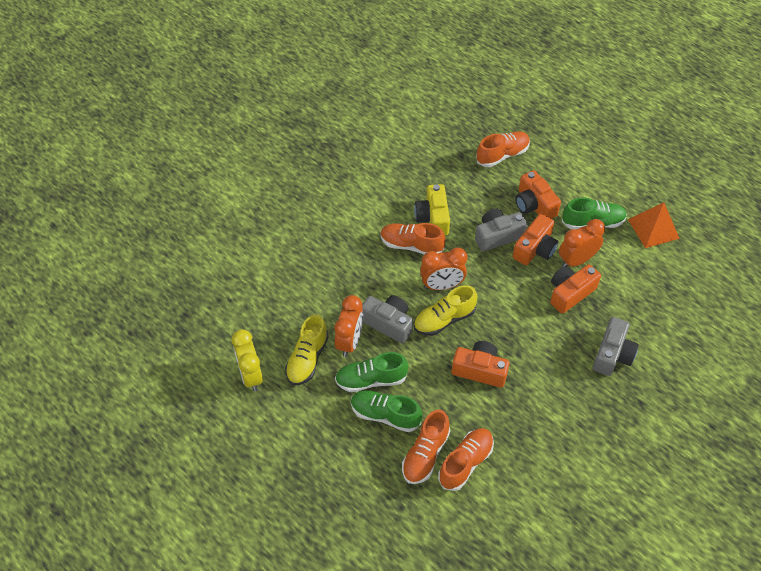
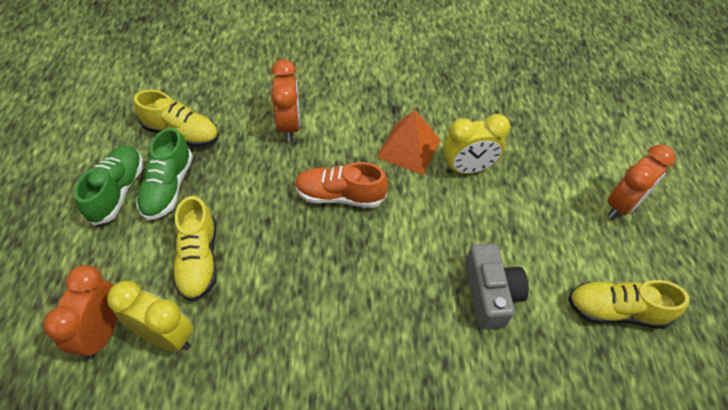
green shoe: [335,352,408,392] [351,390,422,432] [562,198,627,229] = 3 -> [74,145,144,225] [136,128,193,220] = 2
grey camera: [362,295,413,344] [475,209,528,252] [593,317,639,376] = 3 -> [465,243,529,330] = 1
orange camera: [451,341,510,388] [513,214,559,265] [515,170,561,219] [550,264,601,314] = 4 -> none = 0
orange shoe: [381,223,446,254] [402,410,450,484] [438,428,494,491] [476,131,530,167] = 4 -> [295,162,388,208] = 1
yellow camera: [414,184,450,236] = 1 -> none = 0
yellow clock: [232,329,263,391] = 1 -> [107,281,193,352] [443,114,511,174] = 2
yellow shoe: [285,315,329,385] [414,285,477,336] = 2 -> [134,90,219,147] [172,196,217,302] [568,280,690,329] = 3

